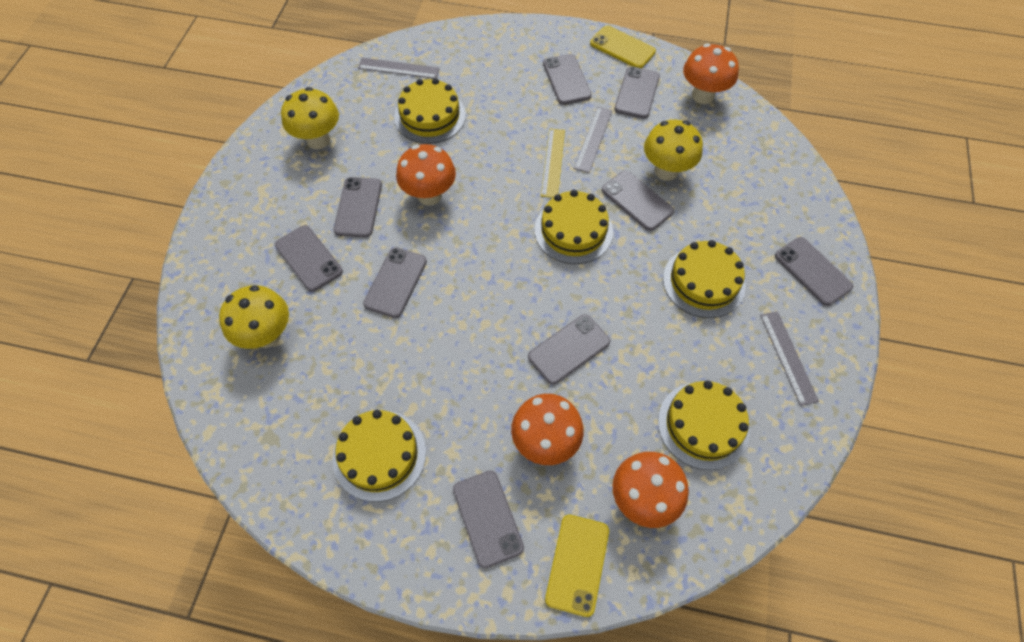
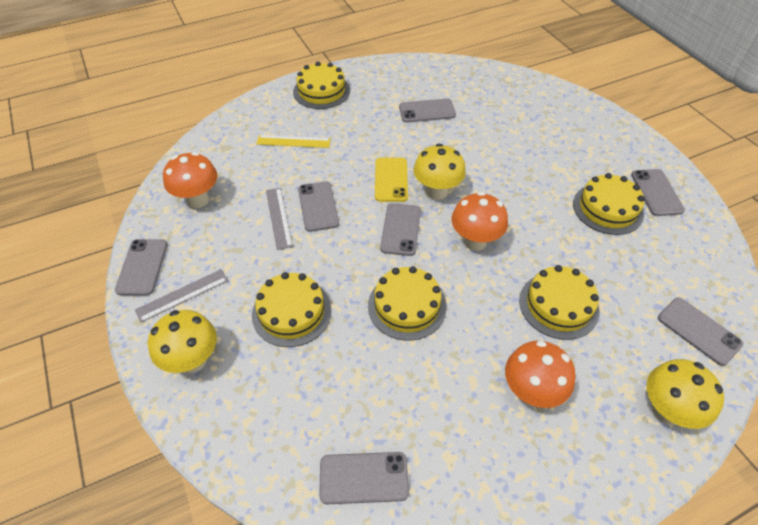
grey phone: [275,225,343,292] [334,177,382,237] [363,247,427,318] [453,470,524,569] [528,314,610,385] [543,54,592,105] [602,171,674,231] [615,66,660,119] [775,237,853,306] = 9 -> [115,239,167,295] [298,181,339,232] [319,452,409,504] [380,203,421,256] [399,98,456,123] [631,169,685,216] [658,297,743,366] = 7
grey ruler: [358,58,440,79] [574,107,612,173] [760,311,819,406] = 3 -> [135,269,228,322] [266,188,293,250] = 2
orange mushroom: [396,144,456,206] [511,394,584,465] [613,452,689,528] [683,43,739,104] = 4 -> [163,152,217,208] [451,192,508,251] [505,341,576,408] = 3
yellow phone: [545,515,609,617] [590,25,656,68] = 2 -> [375,157,408,202] = 1

